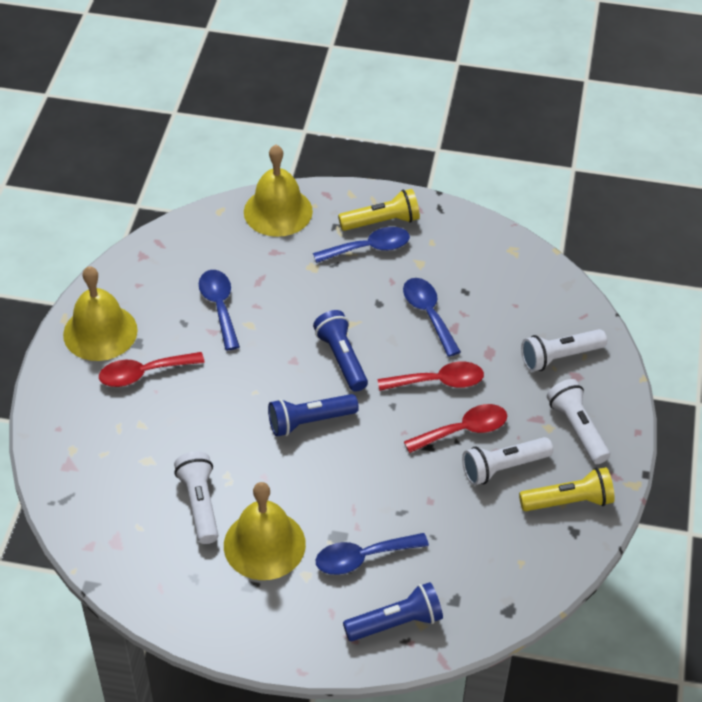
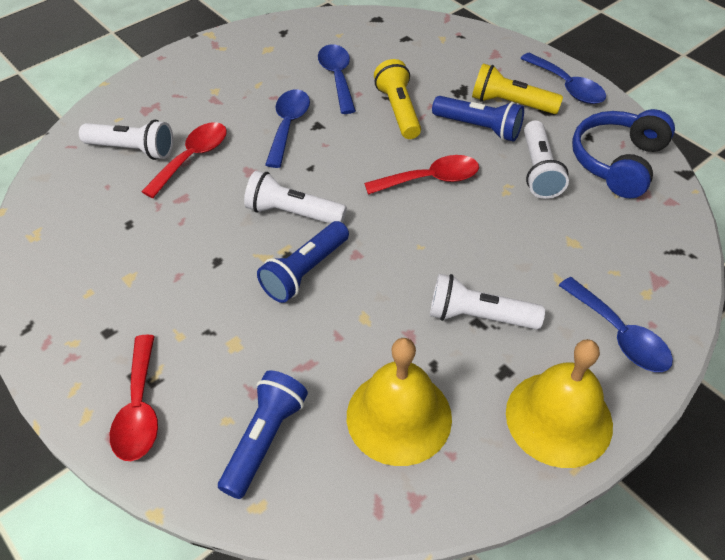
blue headphones: none = 0 -> [572,109,675,198] = 1
yellow bell: [63,266,138,361] [224,482,306,580] [244,145,313,237] = 3 -> [347,338,452,466] [506,339,613,468] = 2

